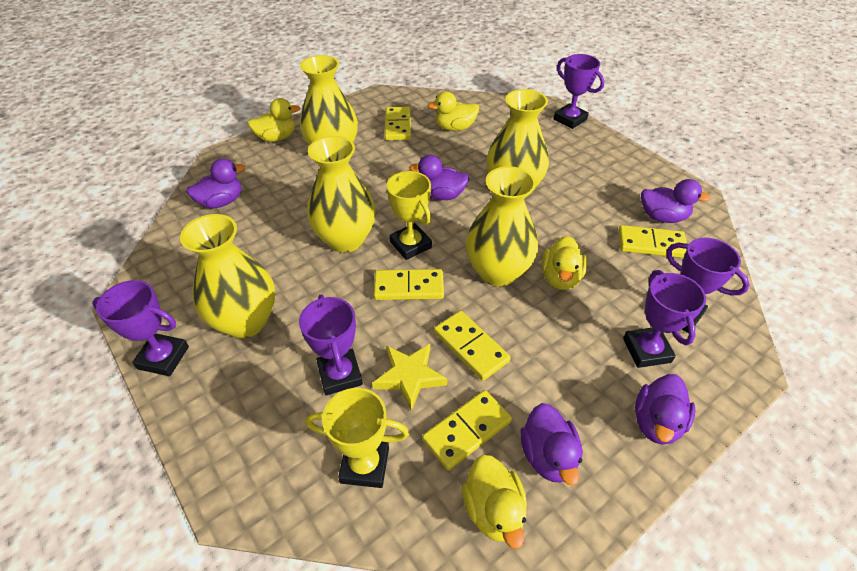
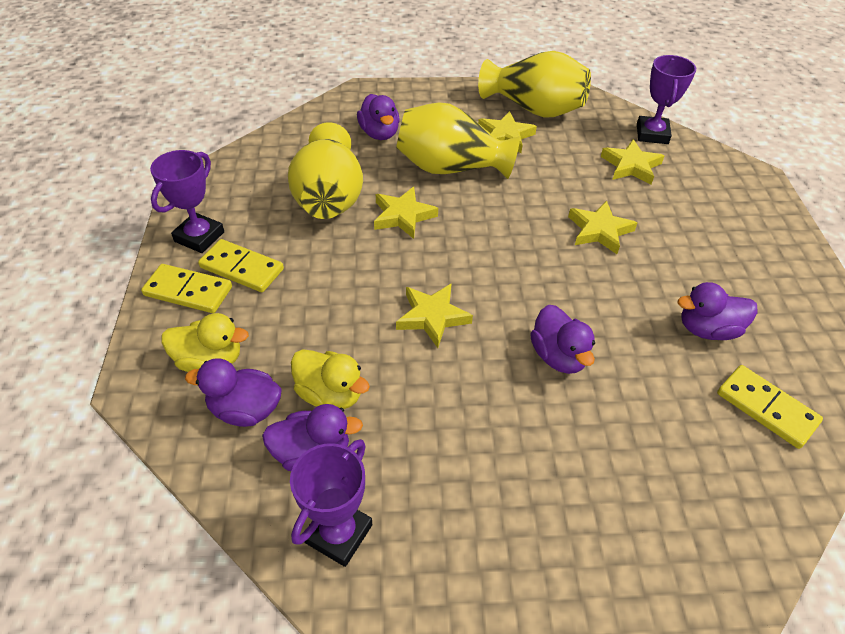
purple trophy: [92,280,189,376] [299,294,363,395] [553,54,604,129] [623,270,706,368] [666,238,750,333] = 5 -> [150,150,224,253] [290,439,372,567] [637,55,696,144] = 3
yellow domino: [374,269,444,300] [385,107,411,140] [422,390,512,470] [434,311,511,381] [618,225,687,258] = 5 -> [141,264,232,313] [198,239,284,292] [717,365,823,449] = 3
yellow duck: [247,98,300,142] [428,91,479,131] [462,455,527,549] [542,236,587,290] = 4 -> [162,313,249,372] [291,349,370,409] = 2
yellow star: [372,344,447,411] = 1 -> [374,187,438,239] [396,283,473,348] [478,111,537,153] [568,201,637,254] [601,139,664,184] = 5
yellow trophy: [305,388,409,488] [387,171,432,260] = 2 -> none = 0
yellow vase: [180,214,275,338] [300,55,358,146] [307,136,376,253] [466,166,538,287] [487,89,549,188] = 5 -> [288,122,363,219] [396,102,520,179] [478,51,591,118] = 3

